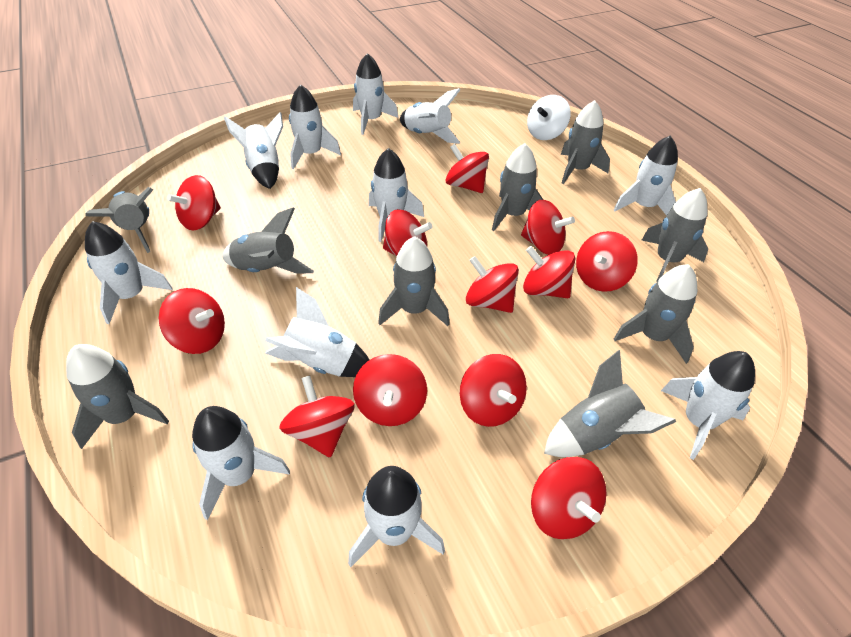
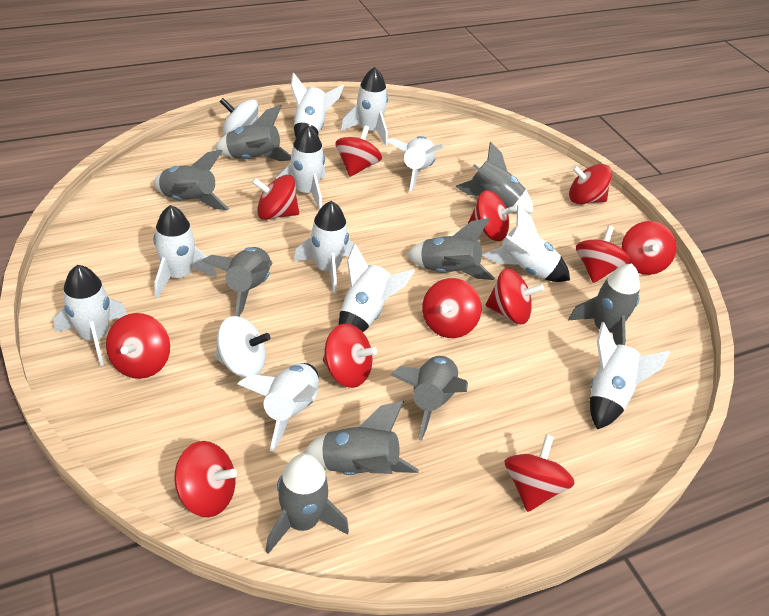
white spinning top: [527,95,571,140] = 1 -> [215,316,270,378] [219,98,258,136] = 2

